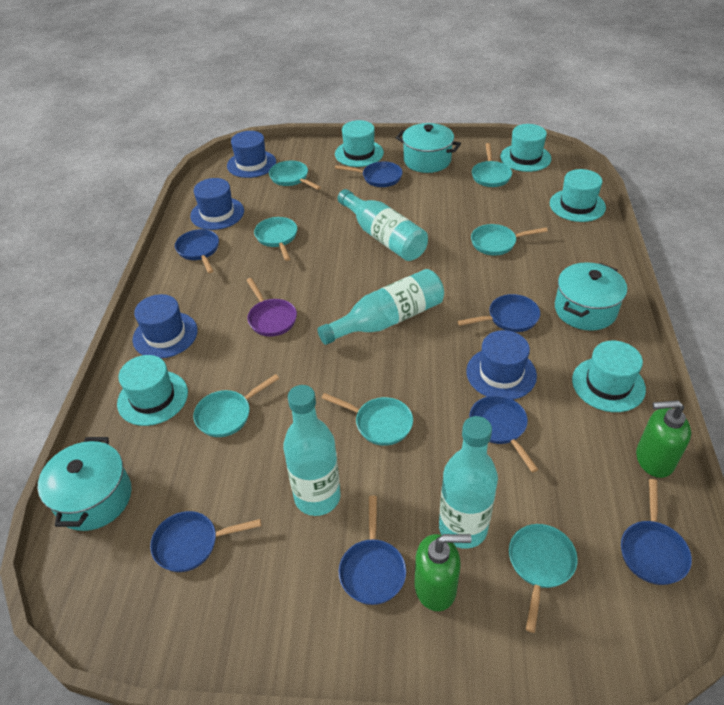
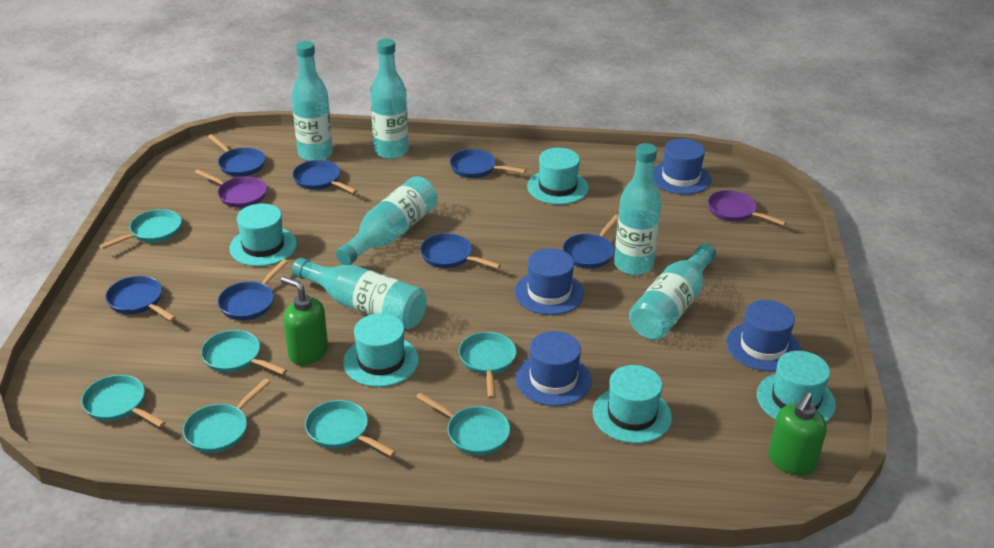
purple pan: [246,278,297,337] = 1 -> [195,169,267,208] [708,190,787,226] = 2
turquoise bottle: [283,385,341,516] [317,269,444,345] [338,189,428,261] [439,416,498,549] = 4 -> [292,41,333,161] [292,258,427,329] [336,176,438,265] [371,39,408,159] [614,143,661,275] [629,243,716,340] = 6
turquoise pot: [38,437,132,531] [396,123,461,173] [555,262,627,331] = 3 -> none = 0

